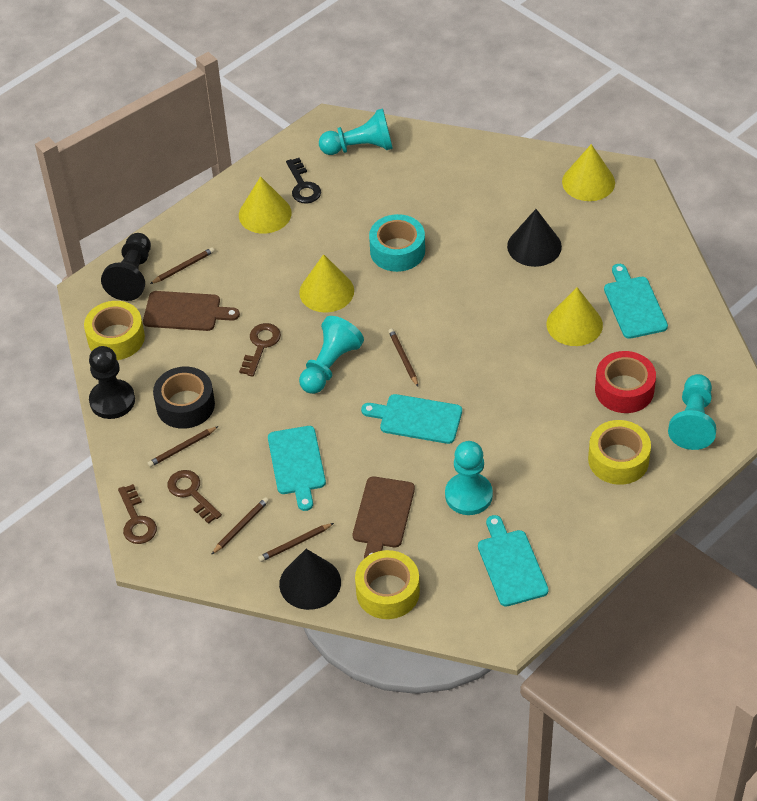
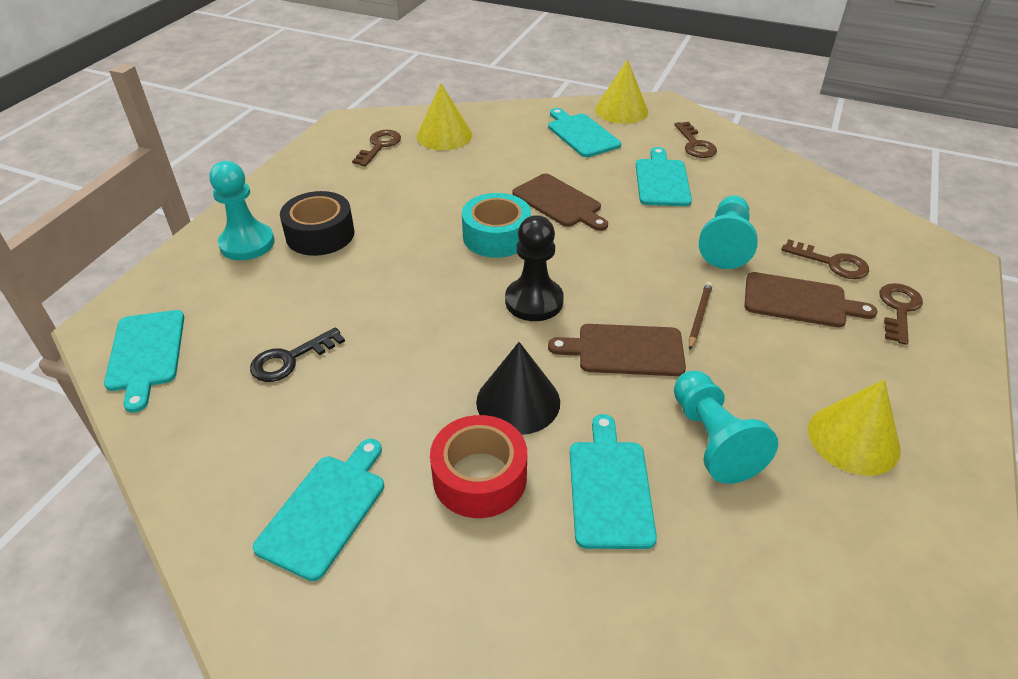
black cone: [279,549,341,610] [507,209,562,267] = 2 -> [476,342,560,435] = 1
black pawn: [89,346,135,419] [101,233,151,301] = 2 -> [505,215,564,321] = 1
brown cutting board: [143,291,240,331] [353,476,415,559] = 2 -> [512,174,608,231] [548,324,686,376] [744,272,878,327] = 3
brown key: [118,484,157,544] [167,470,222,524] [239,323,281,377] = 3 -> [352,130,401,166] [674,122,717,158] [781,239,869,279] [879,283,923,345] = 4
brown pencil: [147,426,219,467] [150,247,215,284] [211,497,269,555] [258,523,334,562] [388,329,418,387] = 5 -> [689,282,713,350] = 1
turquoise cutting board: [268,426,326,511] [361,394,462,444] [478,515,549,607] [604,264,668,339] = 4 -> [104,310,184,413] [253,439,384,581] [548,108,621,157] [570,414,657,549] [636,147,692,206] = 5
turquoise pawn: [299,316,364,394] [319,108,393,155] [445,441,493,515] [668,374,716,450] = 4 -> [209,161,274,260] [674,371,778,484] [699,195,758,269] = 3
yellow cone: [239,176,292,234] [299,254,354,312] [546,287,603,346] [562,144,615,201] = 4 -> [417,83,472,150] [595,59,648,124] [808,379,901,476] = 3
yellow tape: [84,301,145,360] [355,550,420,619] [588,420,651,485] = 3 -> none = 0

